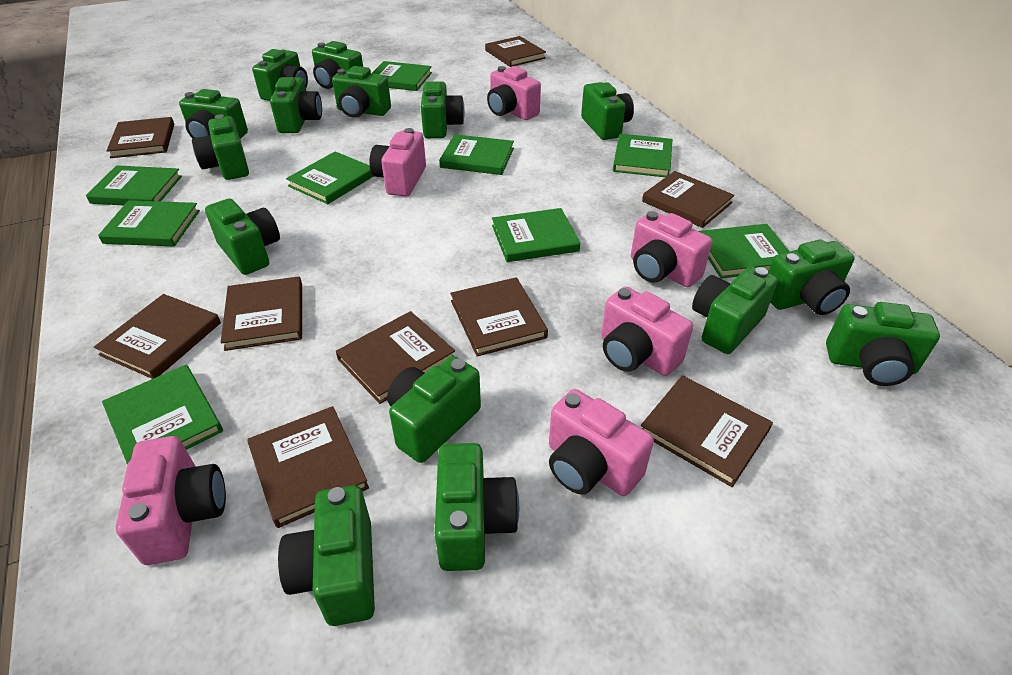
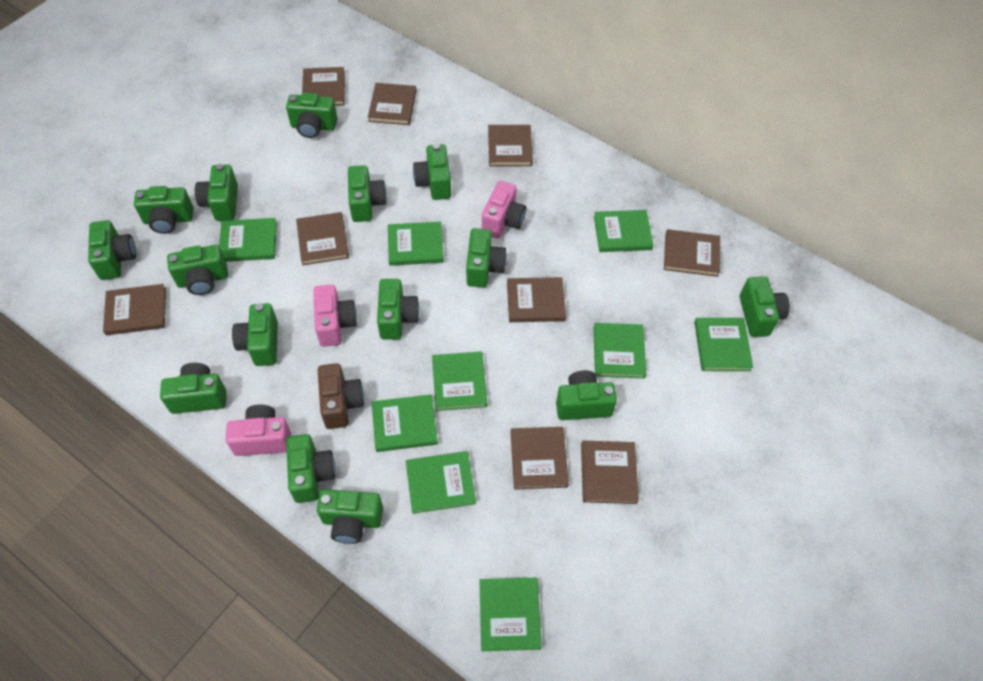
brown camera: none = 0 -> [318,363,364,429] = 1
pink camera: [116,436,226,565] [369,128,426,197] [487,66,541,120] [549,389,654,496] [601,286,693,376] [631,211,712,287] = 6 -> [226,405,291,456] [313,284,357,347] [482,181,526,239] = 3

